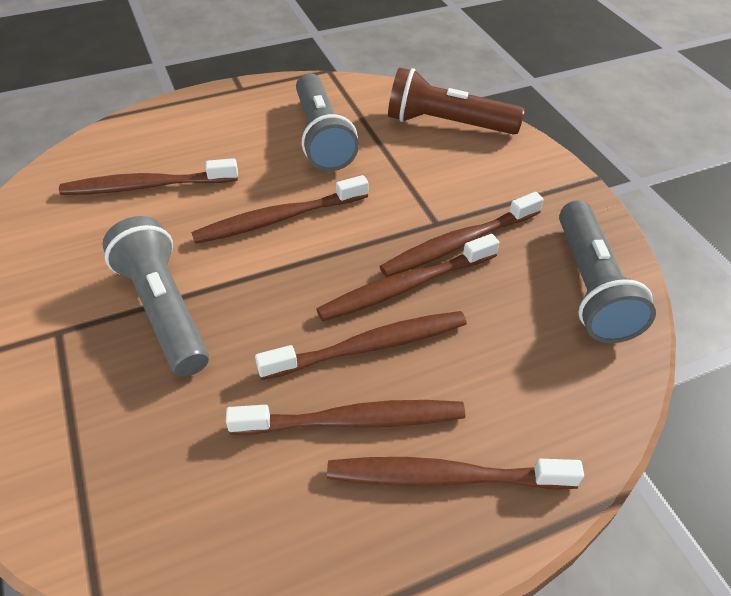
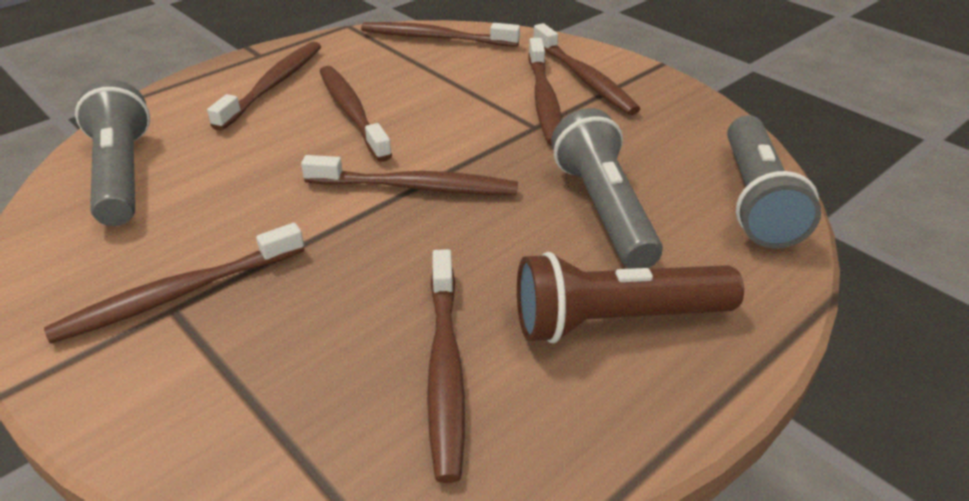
brown toothbrush: [59,158,238,195] [191,175,368,244] [226,400,465,435] [255,311,467,380] [316,234,499,321] [327,457,584,490] [380,192,544,277] = 7 -> [44,223,305,344] [207,42,321,131] [301,155,518,195] [320,66,392,162] [361,22,520,47] [427,249,465,483] [528,38,562,145] [534,23,640,115] = 8

